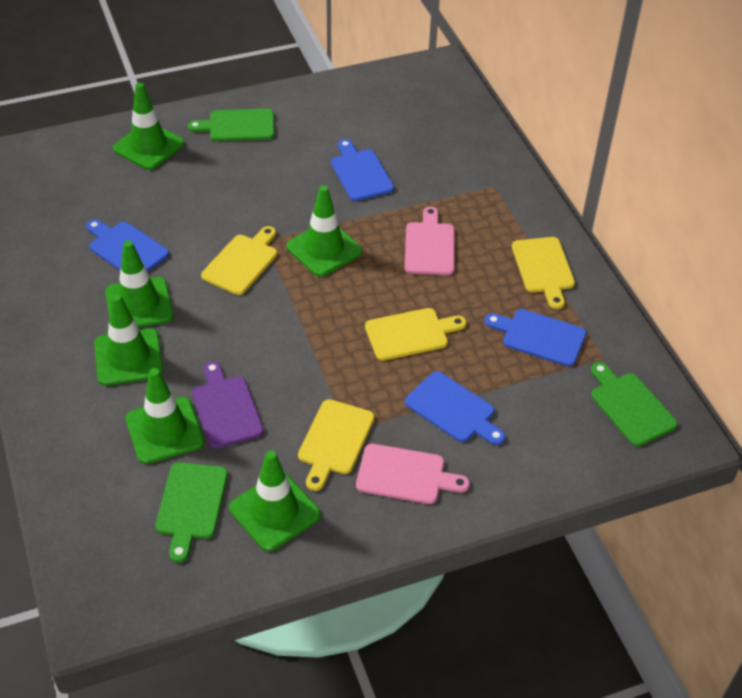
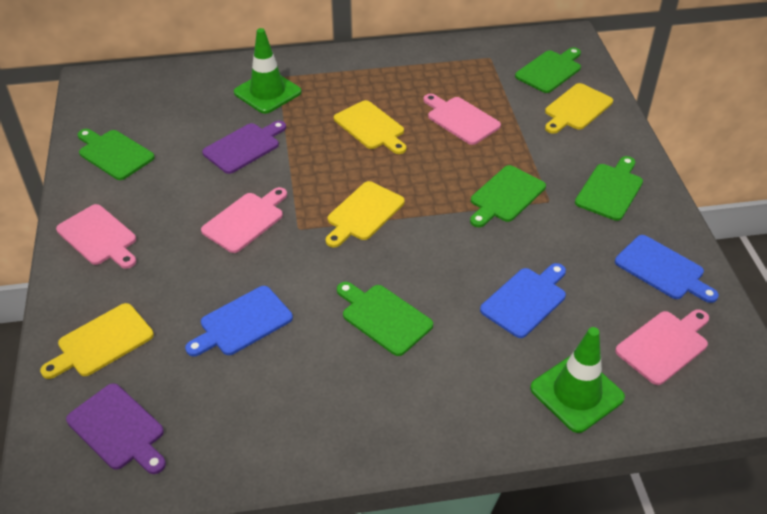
blue cutting board: [86,219,169,272] [331,139,394,201] [405,371,505,445] [484,309,587,367] = 4 -> [185,286,293,357] [480,263,566,338] [615,235,719,303] = 3
green cutting board: [155,462,228,563] [188,109,274,141] [591,362,678,446] = 3 -> [78,129,155,180] [337,282,433,356] [470,165,546,227] [515,47,581,93] [575,156,643,221] = 5
green traffic cone: [94,294,163,386] [105,240,173,328] [113,83,185,170] [126,368,204,464] [229,450,321,551] [286,185,362,277] = 6 -> [234,28,302,114] [530,327,625,433] = 2
pink cutting board: [356,444,470,504] [405,206,455,275] = 2 -> [56,204,136,269] [201,187,287,253] [423,94,501,145] [615,309,709,385] = 4
purple cutting board: [192,361,264,449] = 1 -> [66,383,166,474] [202,121,286,174] = 2

